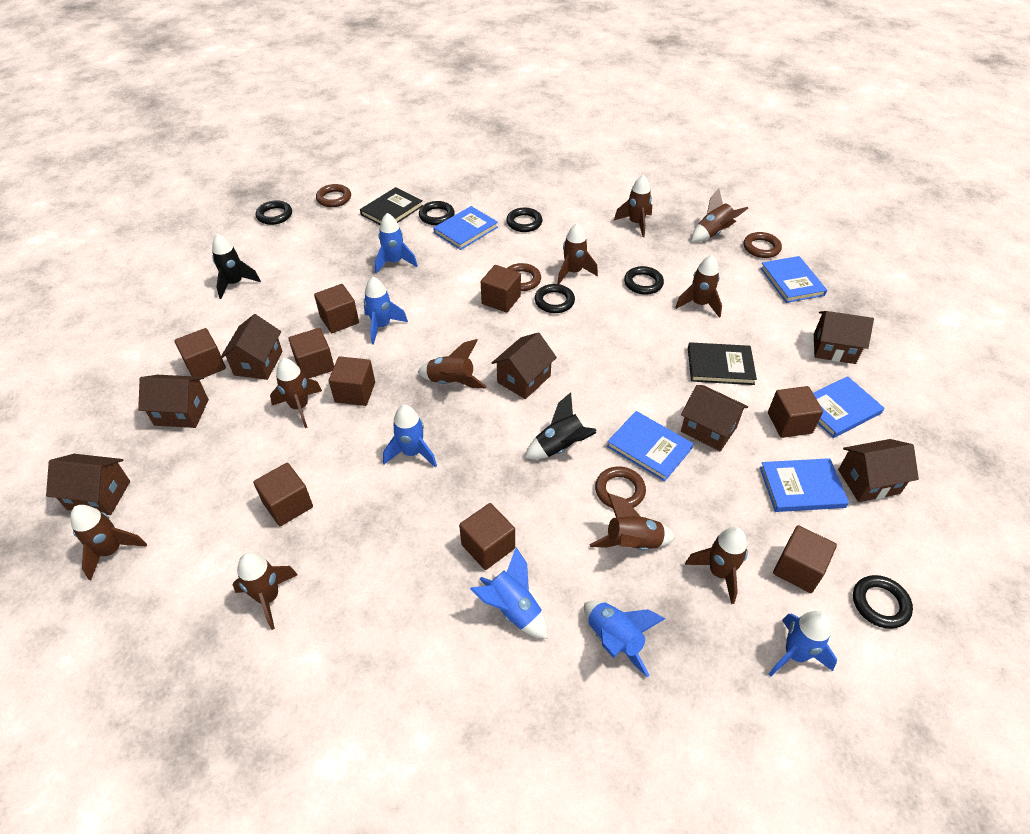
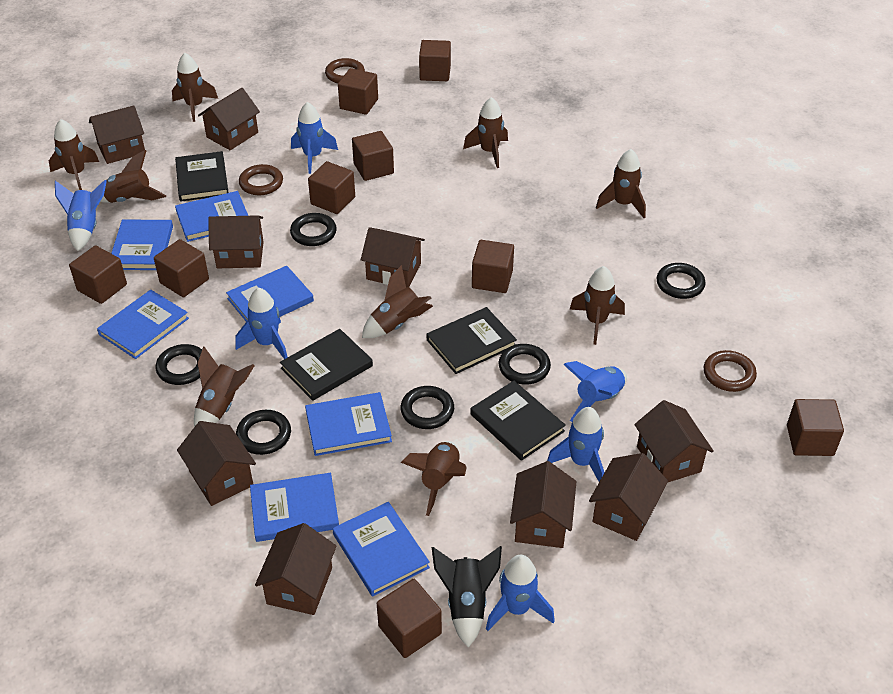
black book: [360,187,423,225] [688,342,757,385] = 2 -> [175,151,229,202] [280,329,373,401] [427,307,517,374] [470,381,566,461] = 4
black rocket: [212,234,261,299] [525,392,597,459] = 2 -> [432,546,502,647] = 1
blue book: [433,206,498,250] [607,411,694,482] [760,256,827,303] [760,458,849,512] [813,376,884,438] = 5 -> [97,290,189,359] [111,220,173,270] [175,191,248,242] [226,266,314,322] [250,473,339,542] [305,392,392,456] [332,502,430,597] = 7
brown house: [46,454,130,515] [138,375,209,428] [220,314,283,380] [492,332,557,399] [681,385,748,451] [814,311,874,364] [838,439,919,502] = 7 -> [89,105,145,164] [177,421,256,506] [198,88,260,150] [208,215,264,268] [255,523,337,615] [361,227,425,288] [510,461,577,548] [589,453,668,541] [634,400,714,482] = 9
brown ring: [316,184,351,207] [507,263,541,291] [595,466,646,508] [743,232,782,258] = 4 -> [239,164,283,195] [325,58,365,83] [703,350,757,392] = 3
brown rocket: [70,505,147,580] [232,552,298,630] [270,358,322,428] [418,339,487,388] [557,223,598,284] [590,493,676,550] [614,175,652,237] [675,255,722,318] [685,527,748,604] [691,188,748,242] = 10 -> [49,119,99,190] [100,150,166,203] [172,53,218,122] [194,346,255,427] [362,265,433,338] [401,441,467,516] [463,97,508,168] [569,266,625,345] [596,149,646,218] = 9

